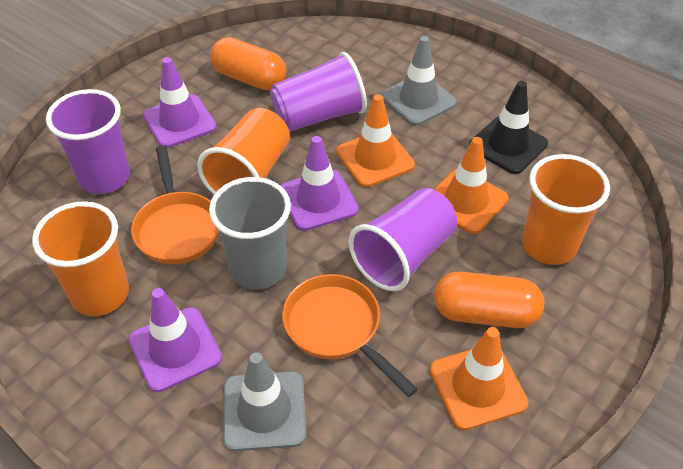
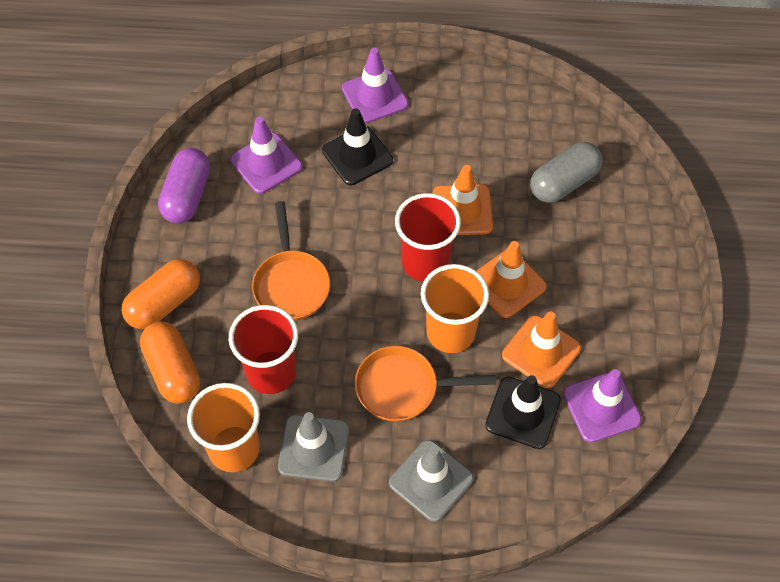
black traffic cone: [469,81,548,174] = 1 -> [322,108,393,185] [485,375,561,449] = 2
grey capsule: none = 0 -> [530,142,603,203] = 1
grey cup: [209,177,291,289] = 1 -> none = 0
orange cup: [32,201,129,316] [197,108,290,194] [522,154,610,265] = 3 -> [187,383,260,472] [421,264,489,353] = 2
purple capsule: none = 0 -> [158,148,210,224] = 1
purple cup: [46,89,130,194] [270,52,367,132] [349,188,457,291] = 3 -> none = 0
red cup: none = 0 -> [229,305,298,394] [395,193,461,282] = 2

